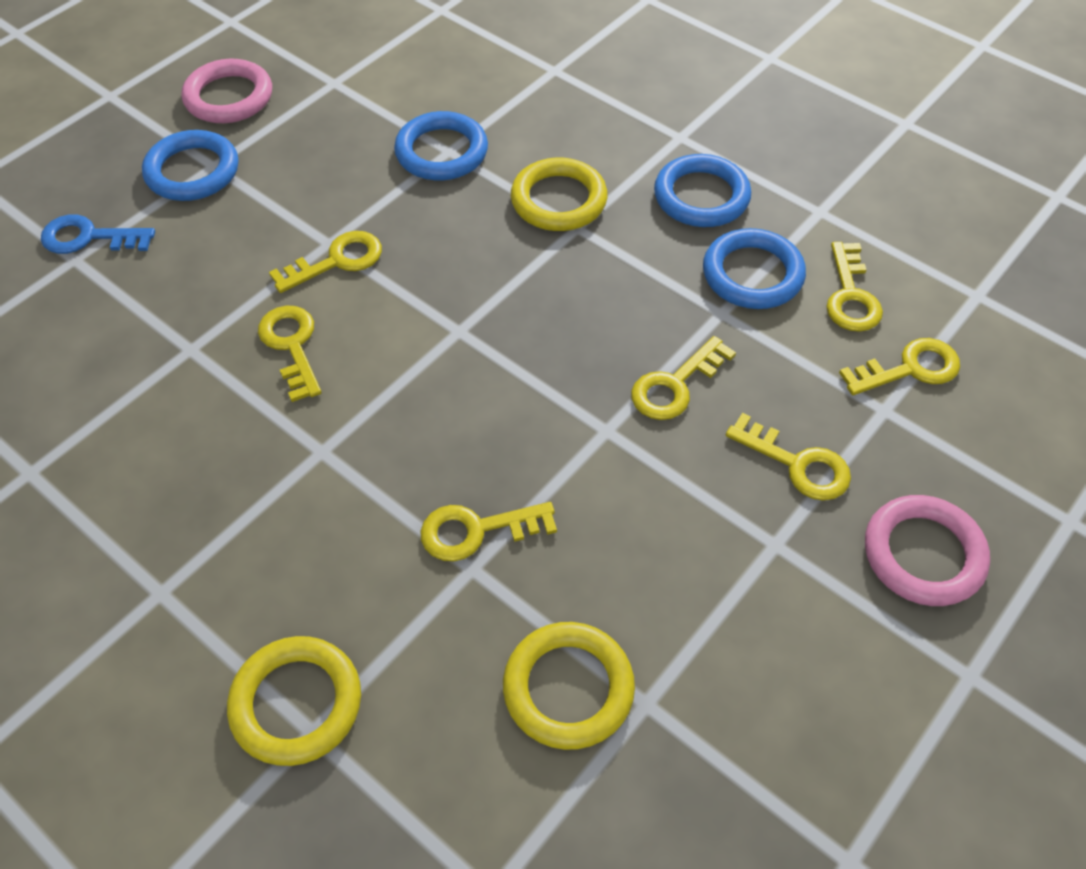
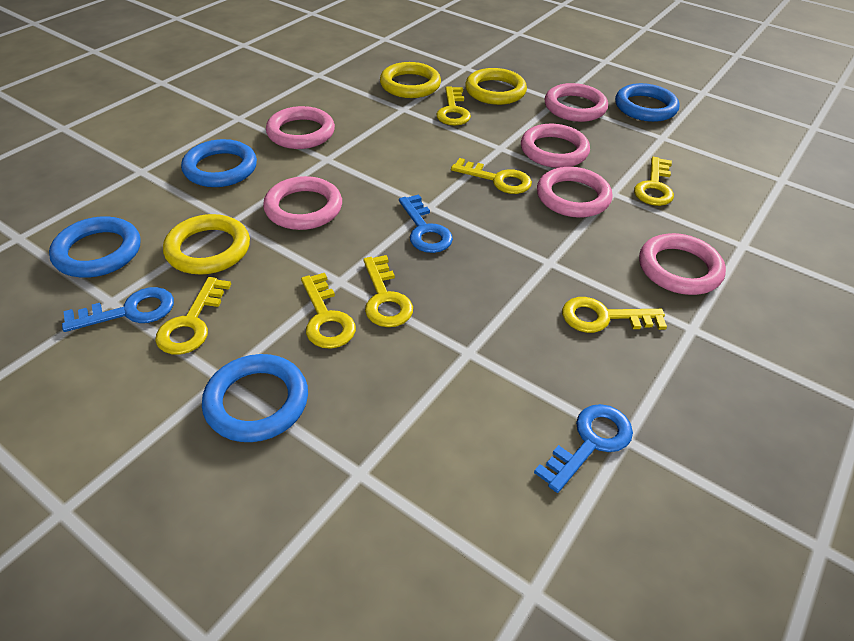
blue key: [41,214,155,254] = 1 -> [62,287,174,332] [399,194,453,253] [534,404,633,493] = 3
pink ring: [182,59,272,123] [865,495,990,606] = 2 -> [263,176,342,230] [266,106,335,149] [521,124,590,168] [537,167,613,218] [545,83,608,122] [639,233,726,295] = 6

